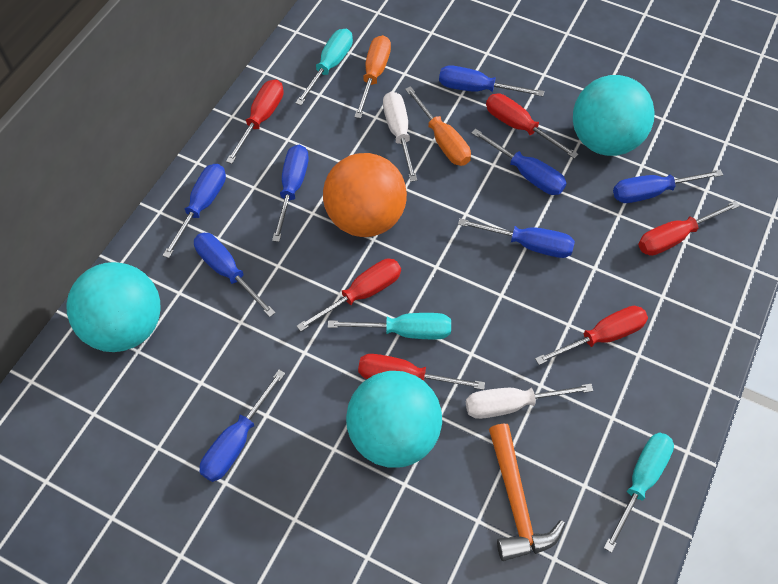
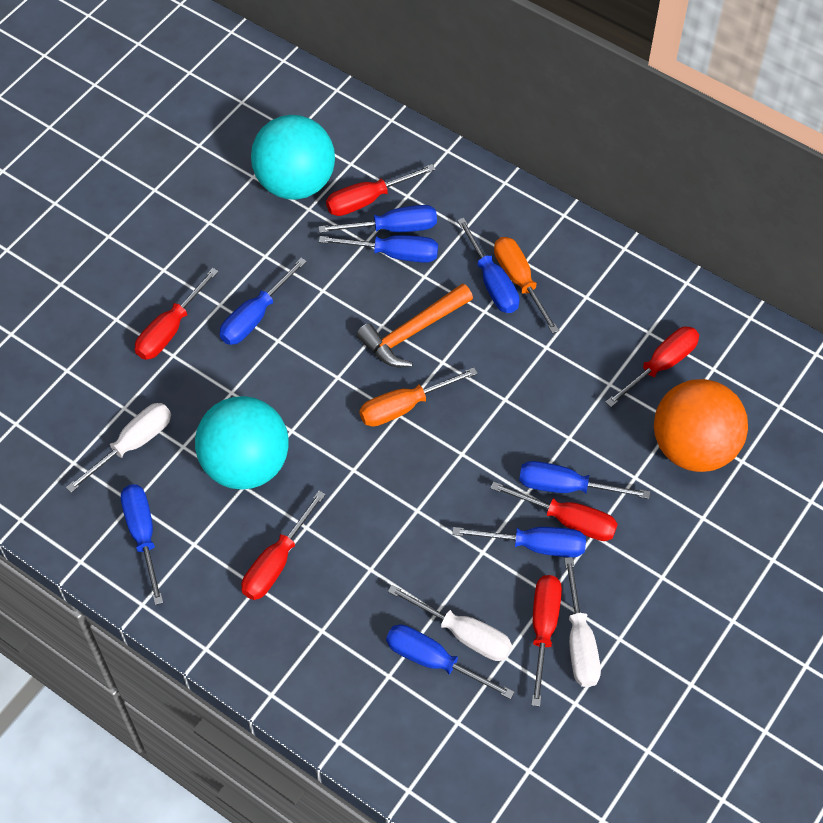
turquoise ball: [66,262,160,352] [346,371,442,468] [573,75,655,156] = 3 -> [195,396,289,489] [251,115,335,200] = 2
turquoise screwdriver: [296,29,353,105] [328,313,451,339] [604,432,674,553] = 3 -> none = 0
white screwdriver: [383,91,417,182] [466,384,593,419] = 2 -> [66,403,171,493] [388,585,512,661] [564,557,601,687] = 3

